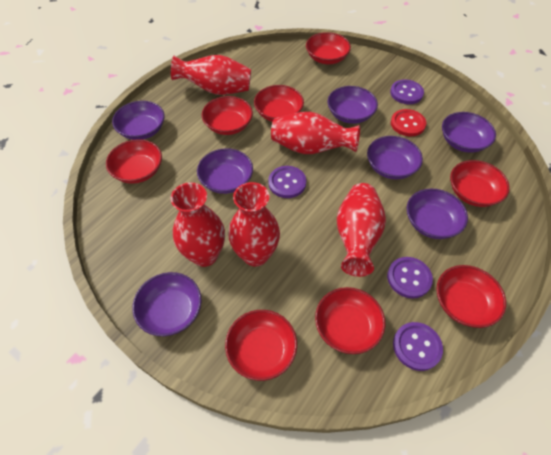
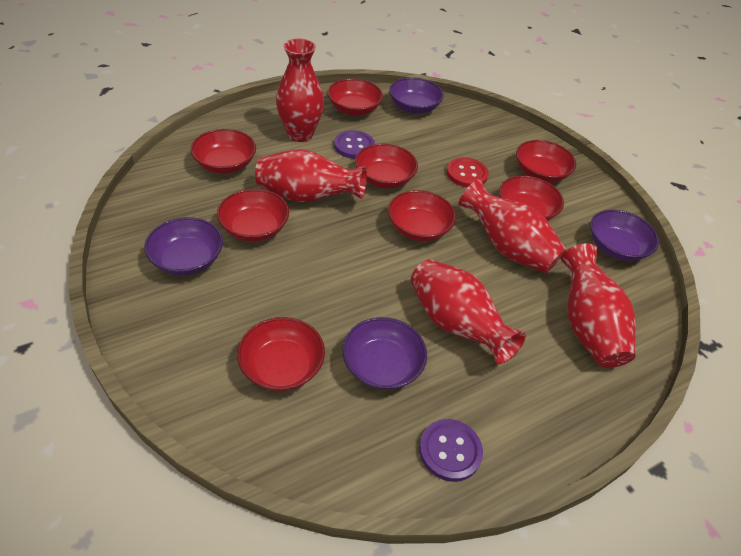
purple bowl: [112,101,165,140] [132,272,202,336] [197,148,253,194] [327,86,378,124] [367,136,423,179] [407,189,468,239] [442,112,496,153] = 7 -> [144,217,223,275] [342,317,427,390] [389,77,444,114] [590,210,659,261] = 4
purple button: [268,166,306,198] [387,257,433,299] [390,80,424,104] [393,322,443,371] = 4 -> [334,130,375,159] [419,419,483,482] = 2

